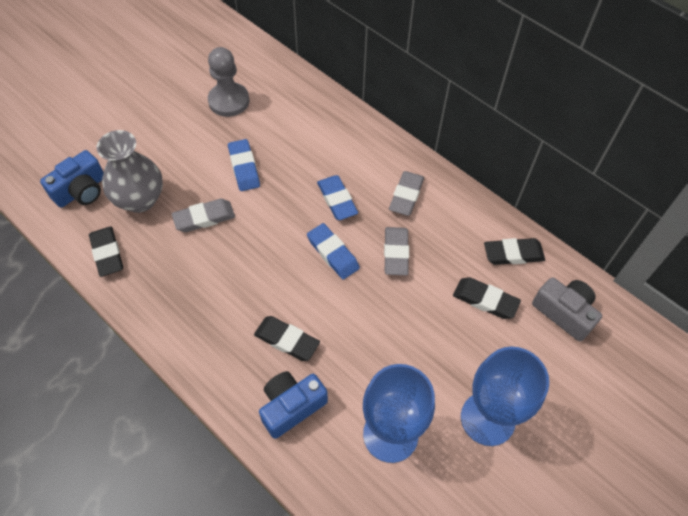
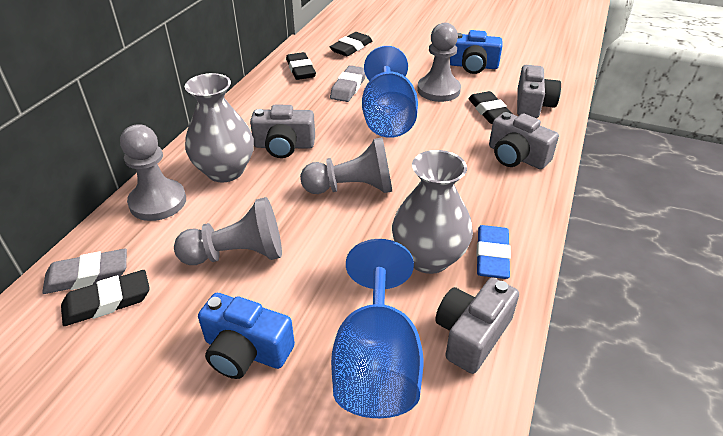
blue eraser: [228,139,260,191] [307,223,360,280] [317,175,358,220] = 3 -> [476,225,511,279] = 1
grey camera: [532,277,602,341] = 1 -> [250,105,315,158] [435,278,519,374] [489,112,559,169] [517,65,561,118] = 4
grey eraser: [172,199,235,232] [384,227,409,275] [389,171,424,216] = 3 -> [42,249,127,294] [330,65,366,102] = 2
grey pawn: [208,47,249,117] = 1 -> [120,124,186,221] [174,197,282,265] [300,137,393,194] [417,23,461,102] = 4
grey vase: [97,130,163,213] = 1 -> [185,73,254,182] [392,150,473,274] = 2

